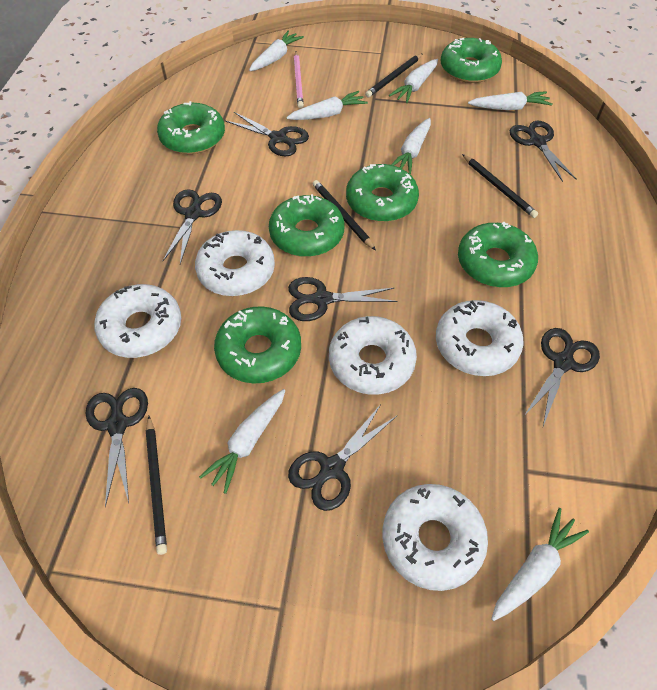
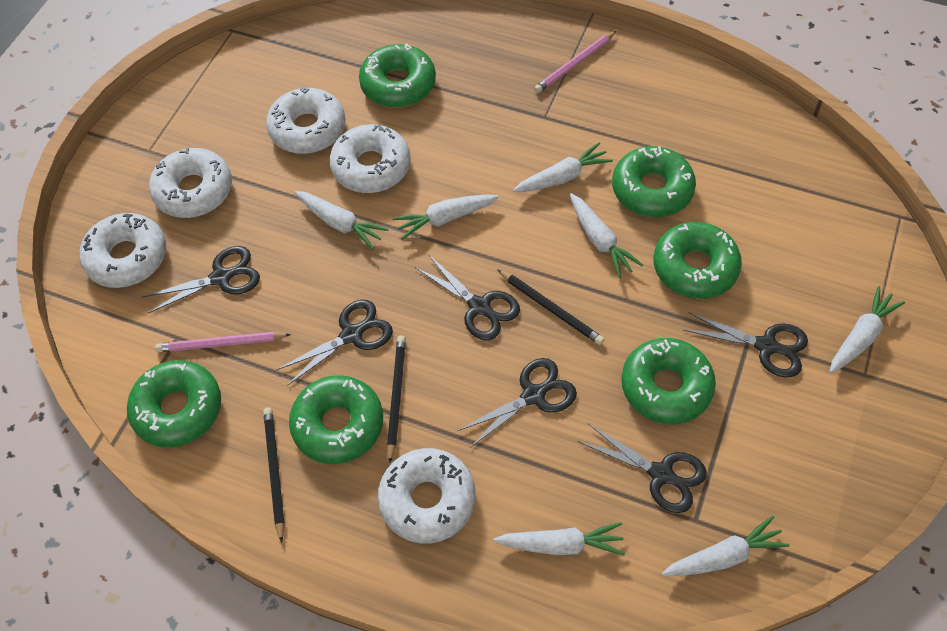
black pencil: [146,416,167,555] [313,180,376,250] [365,53,423,98] [462,154,538,218] = 4 -> [263,408,285,543] [387,335,406,463] [497,269,604,345] = 3
black scissors: [85,388,148,507] [163,189,222,264] [225,112,309,157] [288,277,397,321] [288,404,397,511] [510,121,576,182] [524,328,600,426] = 7 -> [142,246,260,313] [276,300,393,386] [416,254,520,340] [458,358,577,448] [578,423,707,513] [684,312,808,378] = 6
pink pencil: [294,52,304,108] = 1 -> [155,332,291,352] [534,31,616,93] = 2

